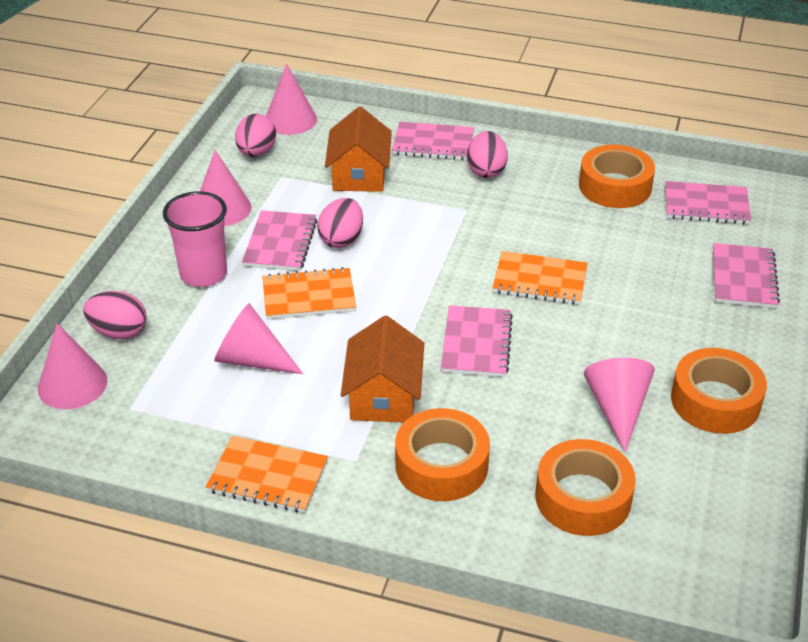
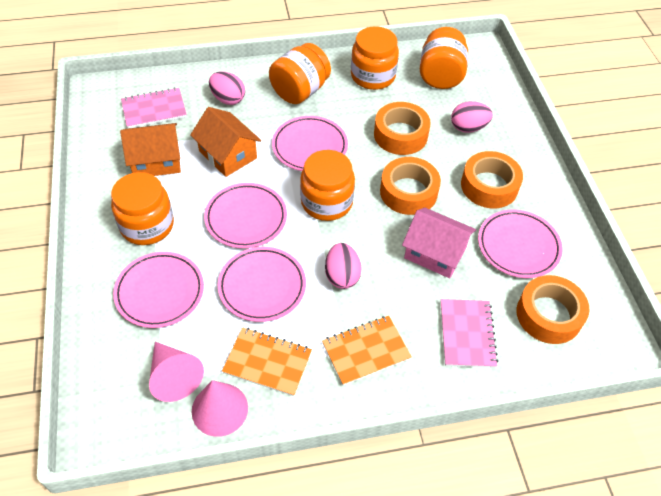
orange jar: none = 0 -> [111,172,174,245] [269,43,331,104] [300,150,355,221] [351,26,399,90] [420,27,468,89] = 5
orange notebook: [206,436,328,513] [262,267,356,320] [492,251,588,305] = 3 -> [222,327,312,396] [322,316,412,386] = 2
pink cone: [38,323,107,409] [200,150,252,226] [214,303,303,374] [266,63,317,135] [584,358,655,452] = 5 -> [149,342,204,402] [192,380,248,437] = 2
pink cup: [163,191,227,287] = 1 -> none = 0
pink egg: [83,291,147,339] [235,114,276,157] [317,198,363,248] [467,131,508,178] = 4 -> [209,71,245,105] [325,243,362,289] [451,101,493,133] = 3
pink house: none = 0 -> [402,208,476,278] = 1
pink notebook: [242,210,317,271] [392,122,474,160] [441,305,513,377] [665,181,751,225] [713,243,780,308] = 5 -> [121,88,187,129] [441,299,498,368] = 2
pink plate: none = 0 -> [113,252,204,328] [204,183,287,248] [218,247,306,322] [272,116,348,171] [478,210,563,278] = 5

